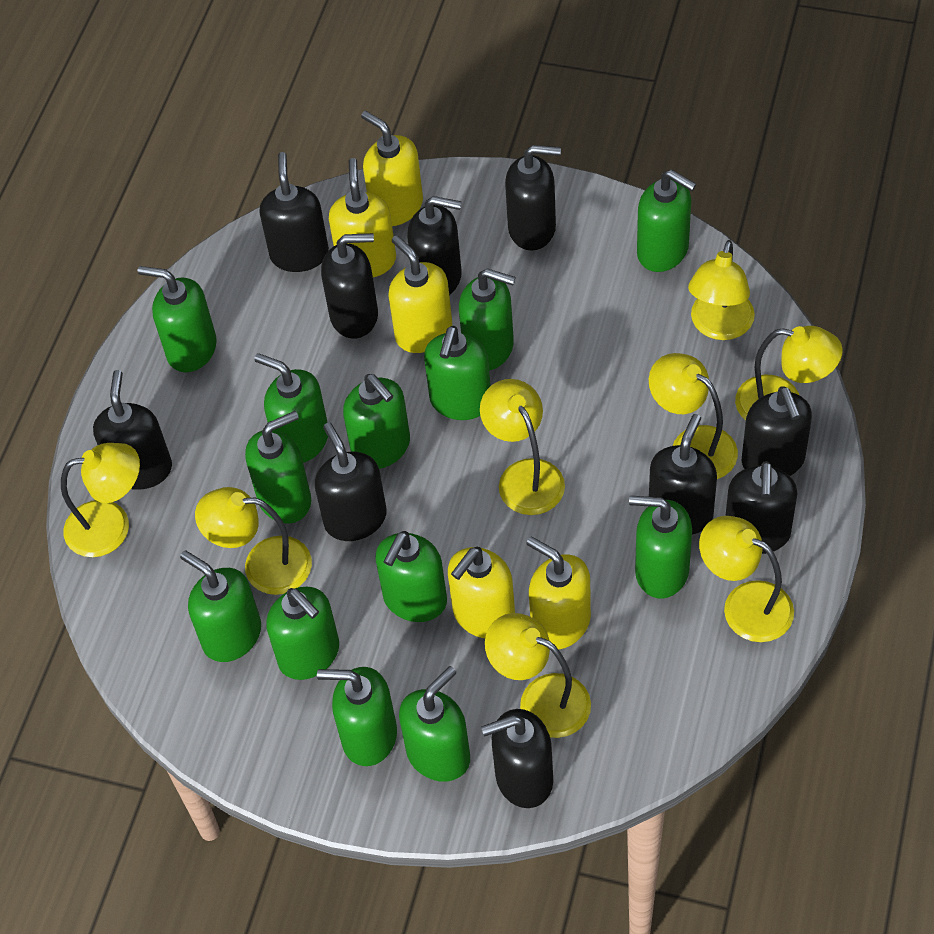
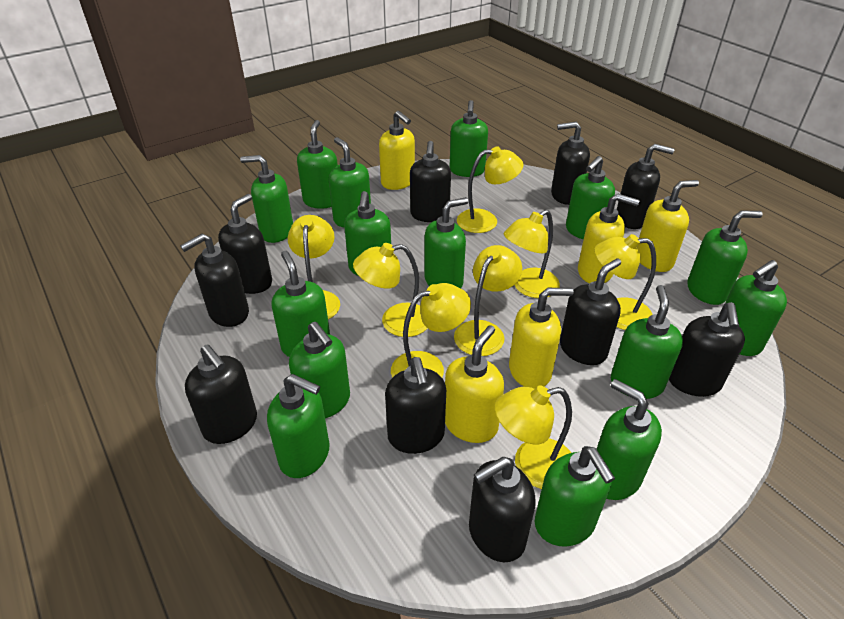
green soap dispenser: [138,266,217,372] [180,550,261,662] [245,411,311,524] [254,353,328,463] [266,587,339,680] [317,667,397,766] [343,374,410,469] [375,531,447,622] [399,666,470,782] [424,326,491,420] [459,268,516,370] [629,496,692,598] [637,169,696,272] = 13 -> [240,155,293,243] [267,374,330,478] [271,251,330,357] [289,322,350,418] [297,120,338,209] [329,137,371,227] [344,191,391,276] [424,197,469,289] [450,100,488,177] [535,446,615,547] [566,156,615,239] [597,379,662,500] [611,285,683,399] [687,210,763,305] [725,260,787,356] = 15

